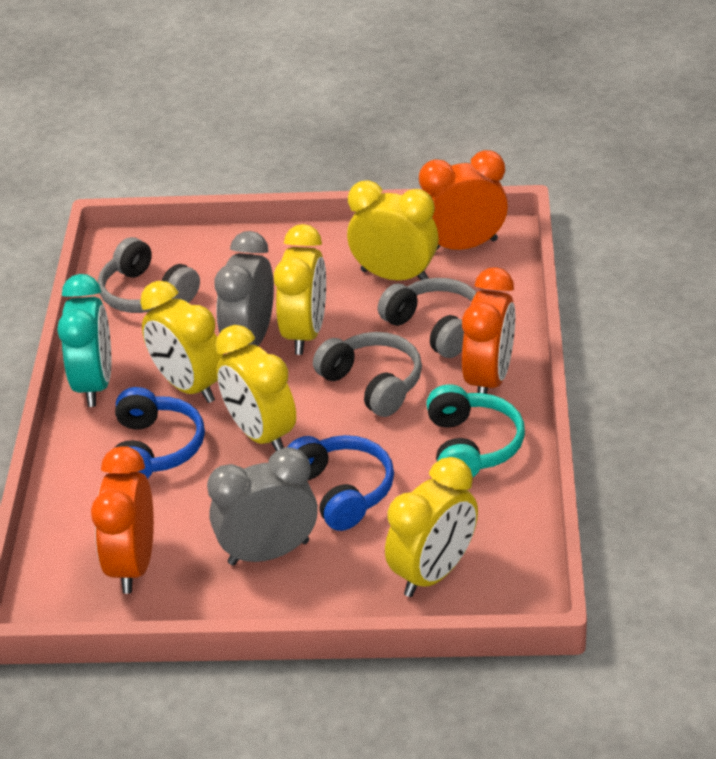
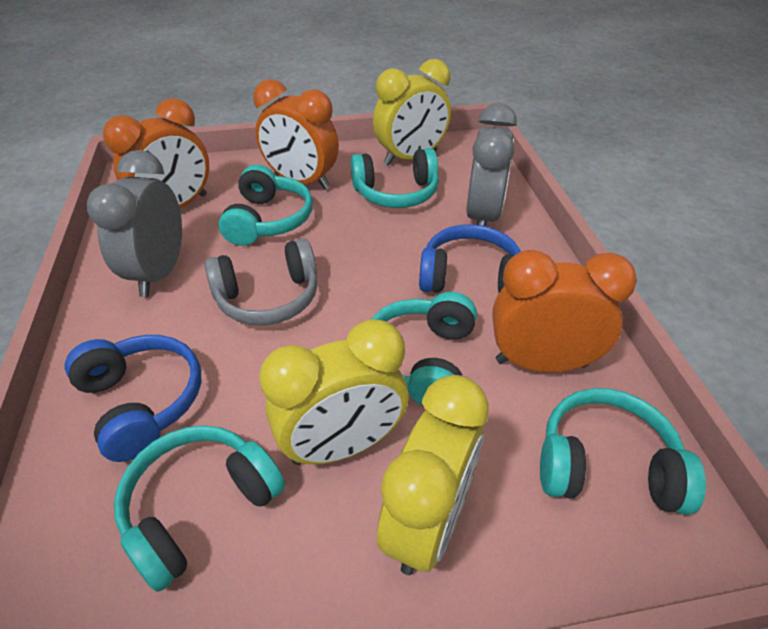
grey headphones: [98,237,200,313] [313,332,422,417] [378,278,477,358] = 3 -> [205,239,318,325] = 1
turquoise clock: [57,274,111,407] = 1 -> none = 0
turquoise headphones: [426,384,525,477] = 1 -> [114,425,285,592] [218,165,313,246] [351,148,439,208] [371,292,477,406] [540,388,706,515] = 5
yellow clock: [140,281,223,403] [215,325,296,451] [274,224,326,355] [347,180,439,280] [385,457,478,597] = 5 -> [259,319,409,465] [373,59,451,166] [377,375,489,575] = 3

